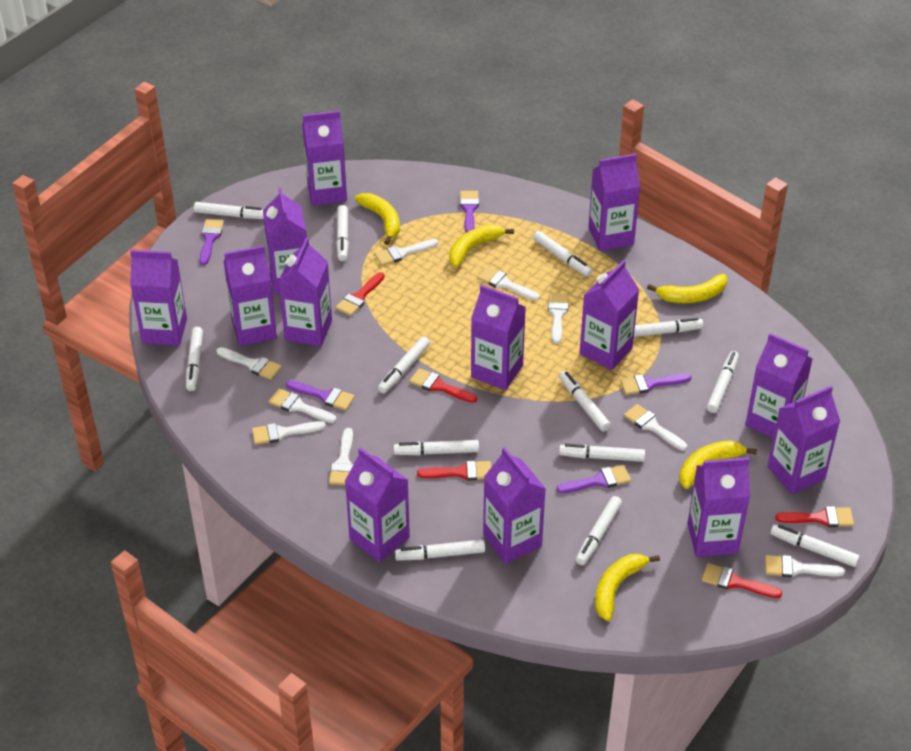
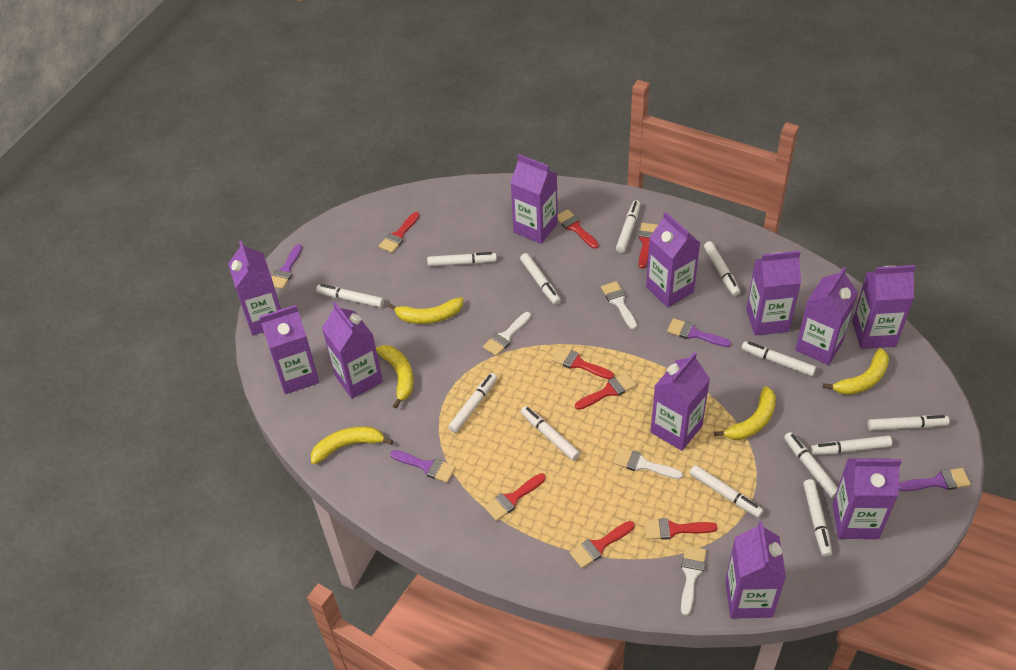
purple brush: [199,219,224,265] [286,380,355,410] [460,191,479,233] [556,465,631,493] [620,374,691,395] = 5 -> [271,244,302,289] [390,450,456,483] [667,318,731,347] [899,468,971,491] = 4
purple carton: [130,250,187,346] [224,245,277,346] [263,187,307,294] [278,238,332,346] [302,111,347,205] [345,447,410,562] [471,285,526,390] [483,447,546,564] [580,260,639,370] [588,154,641,251] [687,457,750,557] [745,333,813,438] [767,386,840,494] = 13 -> [228,241,281,335] [259,305,319,394] [322,302,383,399] [510,154,558,244] [646,212,700,307] [651,352,710,451] [725,521,786,618] [746,251,801,335] [795,267,858,365] [832,458,902,539] [852,265,915,349] = 11
red brush: [336,272,385,316] [409,368,477,403] [417,461,491,481] [702,563,782,598] [775,506,854,527] = 5 -> [379,212,419,253] [484,473,546,521] [551,347,614,379] [558,209,599,249] [570,521,634,568] [575,373,636,410] [639,223,658,268] [644,518,718,540] = 8
white brush: [216,347,282,380] [252,421,326,445] [269,388,336,423] [329,428,354,485] [374,239,439,266] [478,267,540,301] [548,293,568,344] [624,404,687,451] [765,555,845,577] = 9 -> [483,312,531,356] [601,281,637,329] [613,447,683,479] [681,546,706,616] = 4

